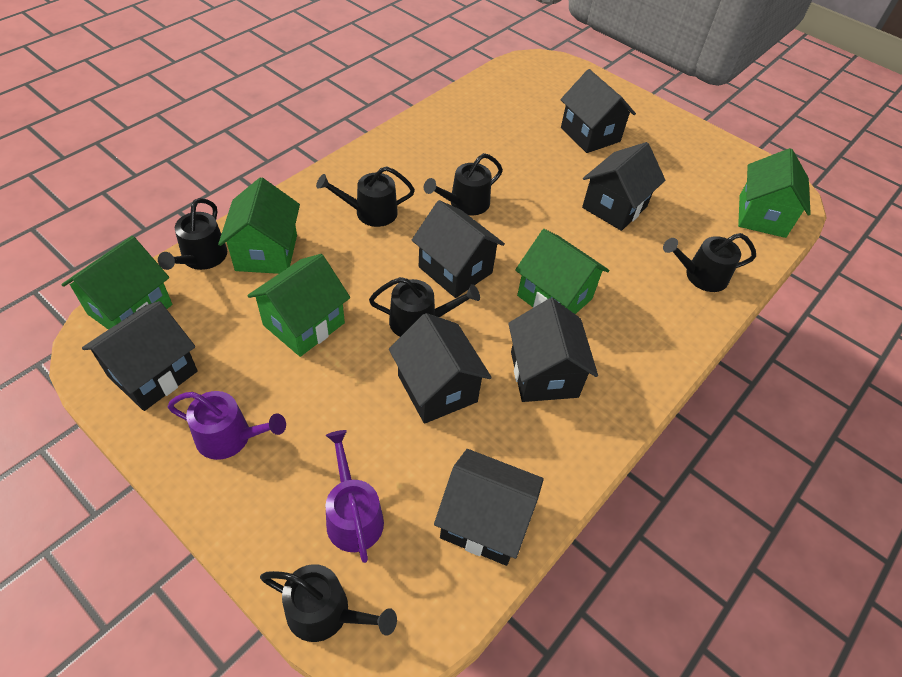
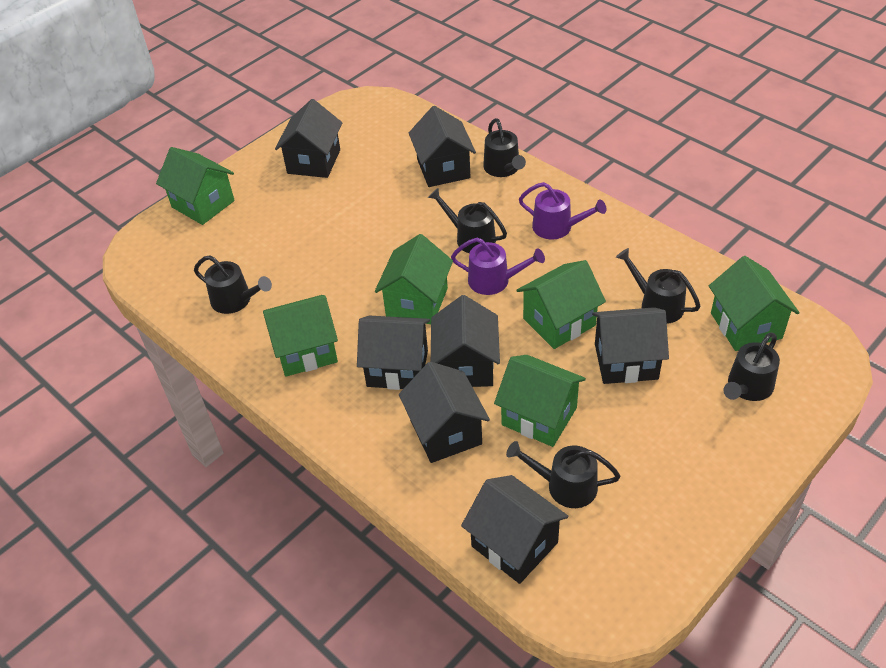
green house: [61,236,172,330] [218,177,300,274] [247,254,350,357] [515,229,609,314] [738,148,811,238] = 5 -> [156,147,235,225] [263,295,338,377] [375,234,453,324] [494,355,586,447] [517,260,606,349] [709,256,800,351] = 6

